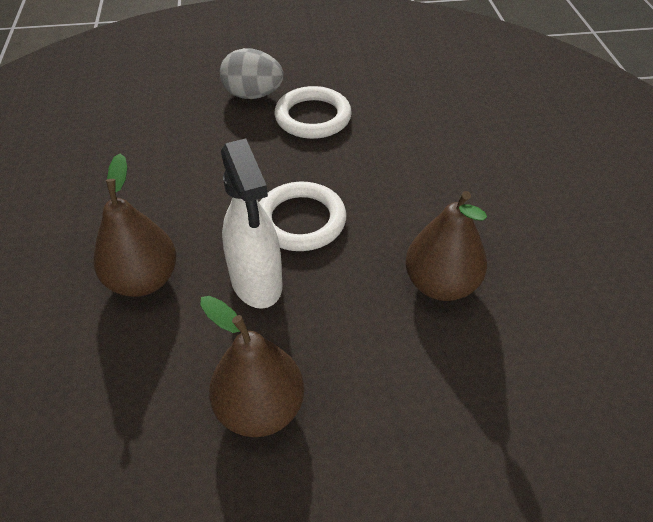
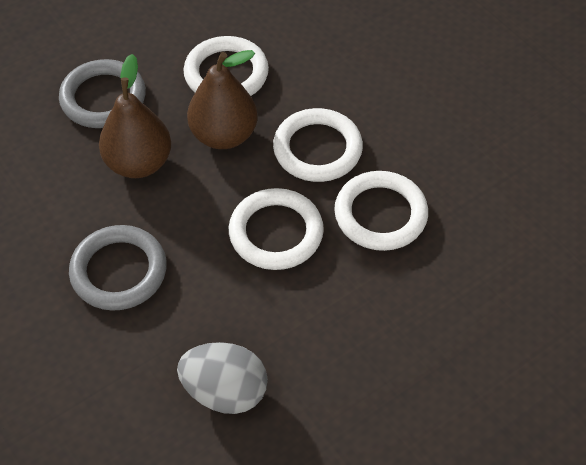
brown pear: [93,154,176,297] [200,296,304,437] [405,191,487,301] = 3 -> [99,54,171,178] [187,50,258,149] = 2
grey ring: none = 0 -> [59,59,146,128] [69,225,167,311] = 2
white ring: [259,182,346,251] [274,86,352,139] = 2 -> [183,36,269,96] [229,188,324,270] [273,108,363,182] [334,171,428,251] = 4
white spray bottle: [221,139,283,309] = 1 -> none = 0

